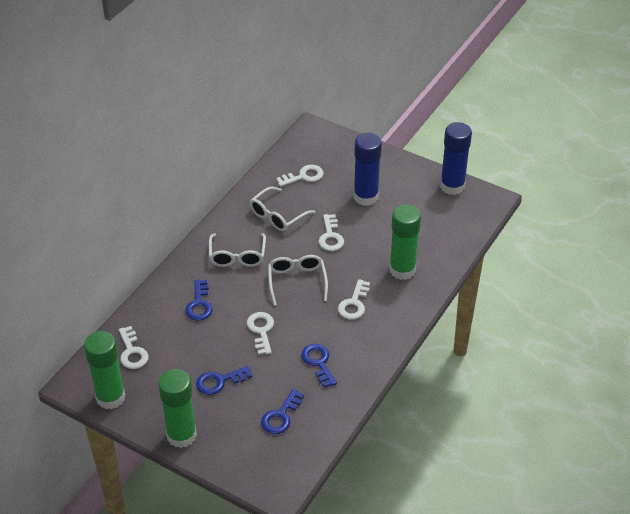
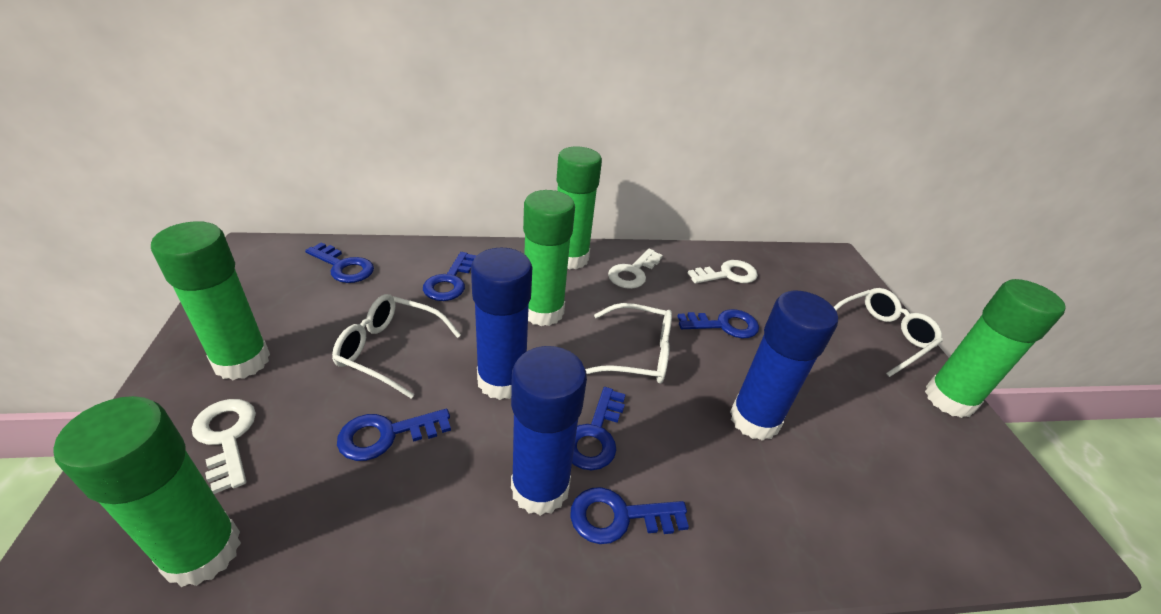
blue glue stick: [354,133,382,206] [440,122,472,195] = 2 -> [471,248,532,400] [511,346,587,516] [730,291,838,441] = 3
blue key: [185,280,213,321] [196,366,252,395] [261,389,304,434] [301,344,337,388] = 4 -> [305,242,374,283] [337,409,451,461] [423,252,477,301] [570,487,689,544] [572,387,626,471] [677,309,759,338] = 6
green glue stick: [84,331,125,409] [158,369,197,448] [389,205,421,280] = 3 -> [54,396,241,587] [151,221,270,380] [523,190,575,326] [556,147,602,269] [925,279,1066,418] = 5
white key: [119,326,149,369] [247,312,274,355] [276,165,324,187] [318,214,344,251] [338,279,370,320] = 5 -> [192,399,256,494] [608,248,663,289] [688,260,758,284] = 3

